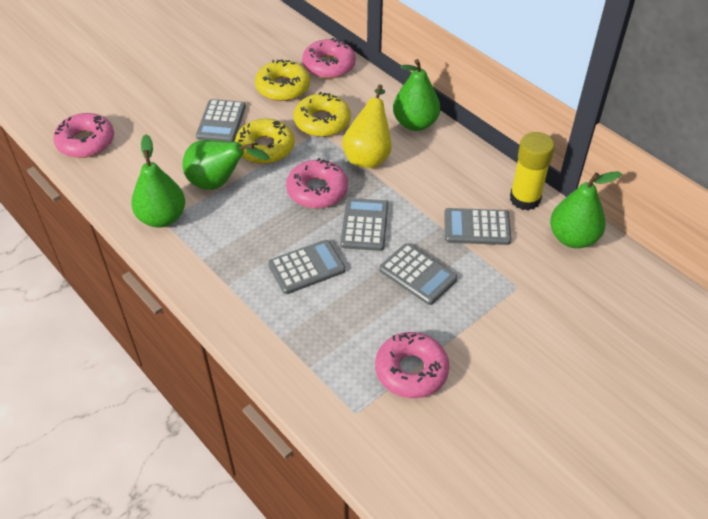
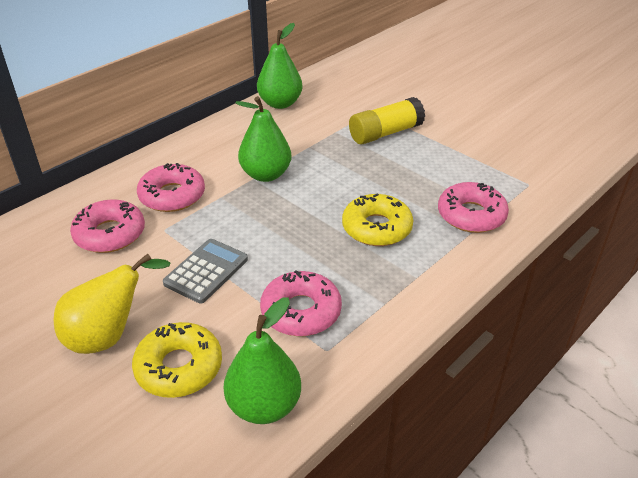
green pear: [131,134,185,228] [183,140,269,190] [393,59,440,131] [550,171,622,248] = 4 -> [223,298,301,424] [236,96,291,182] [257,23,303,109] = 3
grey calculator: [196,99,246,142] [268,240,346,294] [340,198,388,251] [379,243,457,305] [444,208,511,245] = 5 -> [163,239,248,304] = 1
yellow donut: [235,118,294,164] [255,59,310,101] [293,92,351,137] = 3 -> [132,322,222,398] [342,193,413,246] = 2

